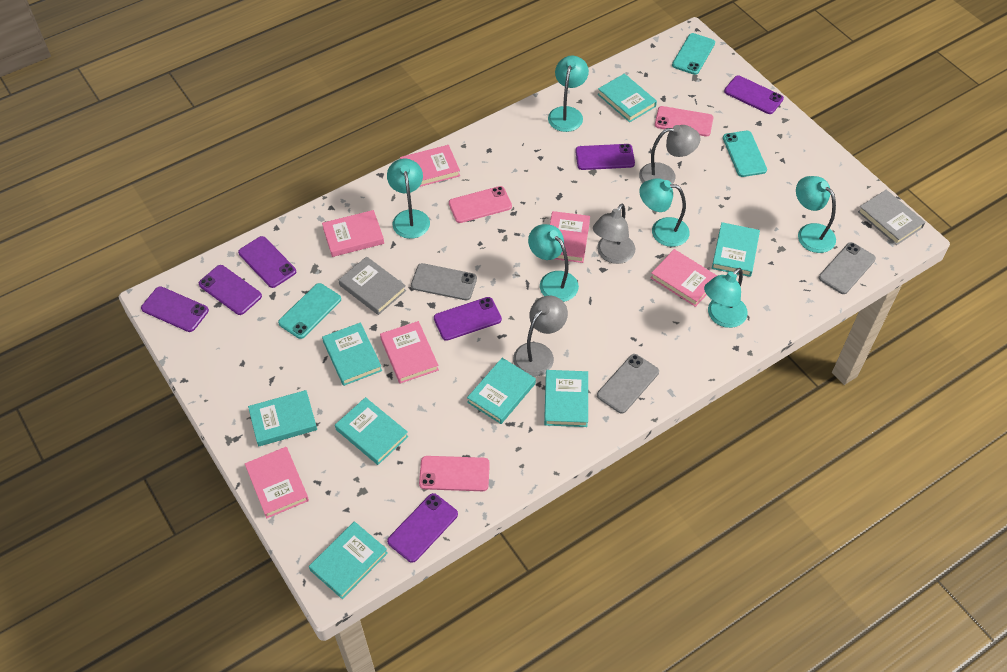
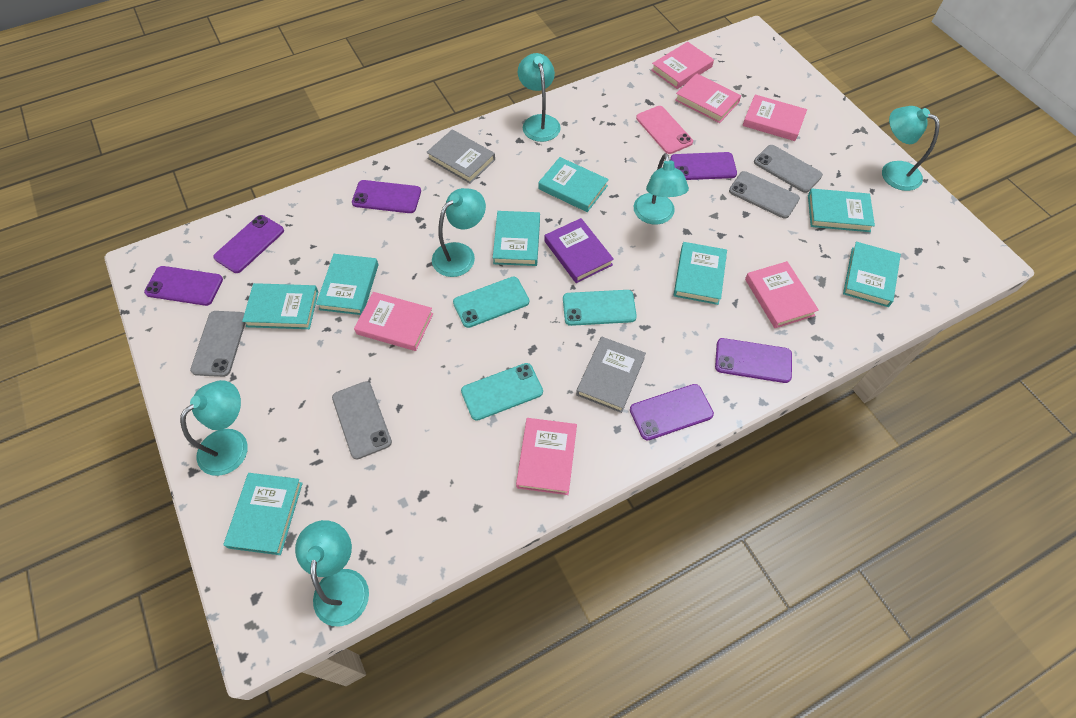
grey lamp: [513,296,568,376] [593,203,635,264] [639,125,701,184] = 3 -> none = 0
grey phone: [411,263,477,300] [597,354,659,414] [819,242,876,294] = 3 -> [190,311,246,377] [332,381,392,459] [729,171,800,219] [754,145,823,193] = 4
pink phone: [419,456,490,491] [449,186,512,223] [655,106,713,136] = 3 -> [636,106,693,154] = 1
purple book: none = 0 -> [545,218,614,283] = 1
purple phone: [141,286,209,332] [199,265,262,315] [238,236,296,288] [387,493,458,563] [434,297,502,341] [575,144,635,170] [724,76,784,114] = 7 -> [144,266,223,306] [213,215,284,273] [352,180,421,213] [630,384,714,441] [670,152,737,180] [715,338,792,383] = 6

